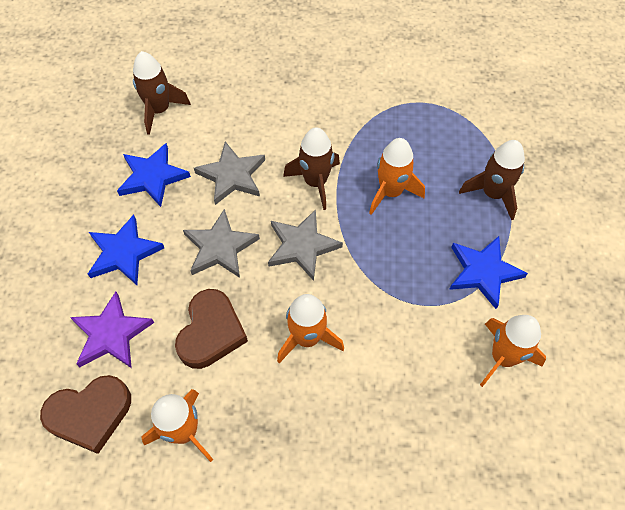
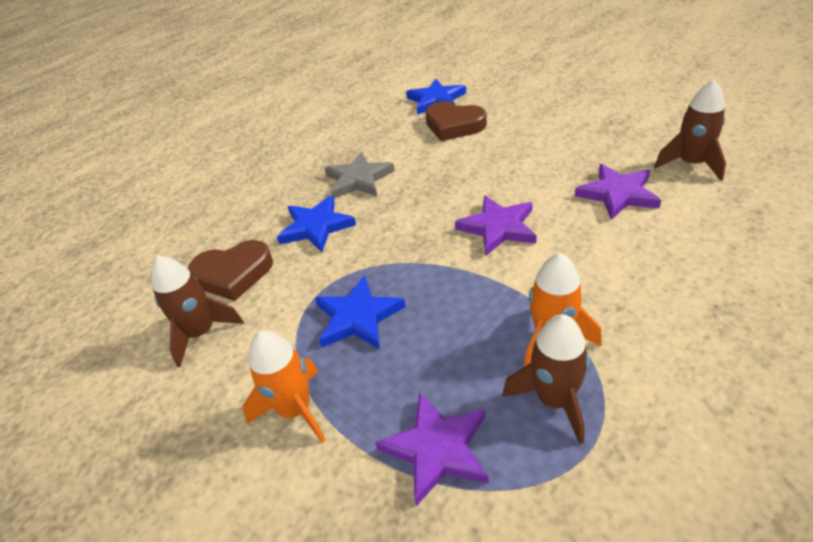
grey star: [183,209,260,278] [194,141,265,205] [268,210,343,281] = 3 -> [325,152,395,199] = 1
orange rocket: [141,389,213,462] [277,294,344,363] [369,138,425,215] [480,315,546,387] = 4 -> [243,330,325,443] [524,253,602,367] = 2
purple star: [70,292,154,368] = 1 -> [375,392,489,506] [455,195,537,256] [575,164,661,220] = 3

